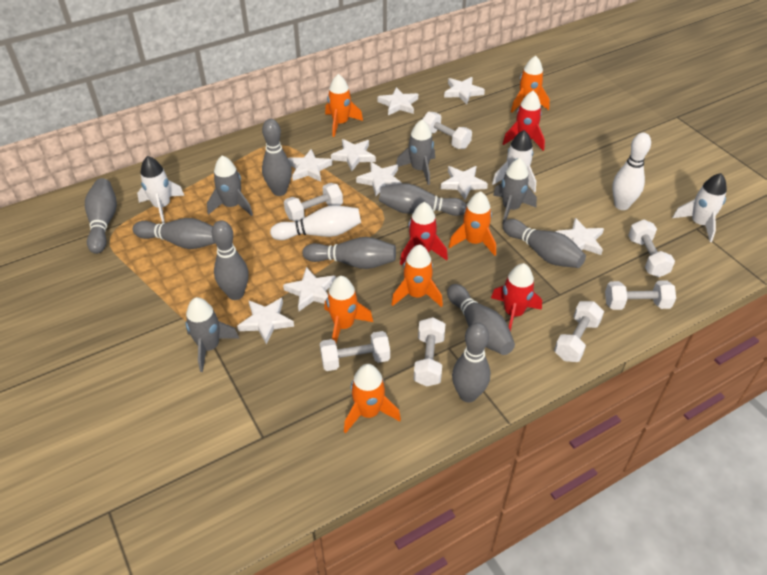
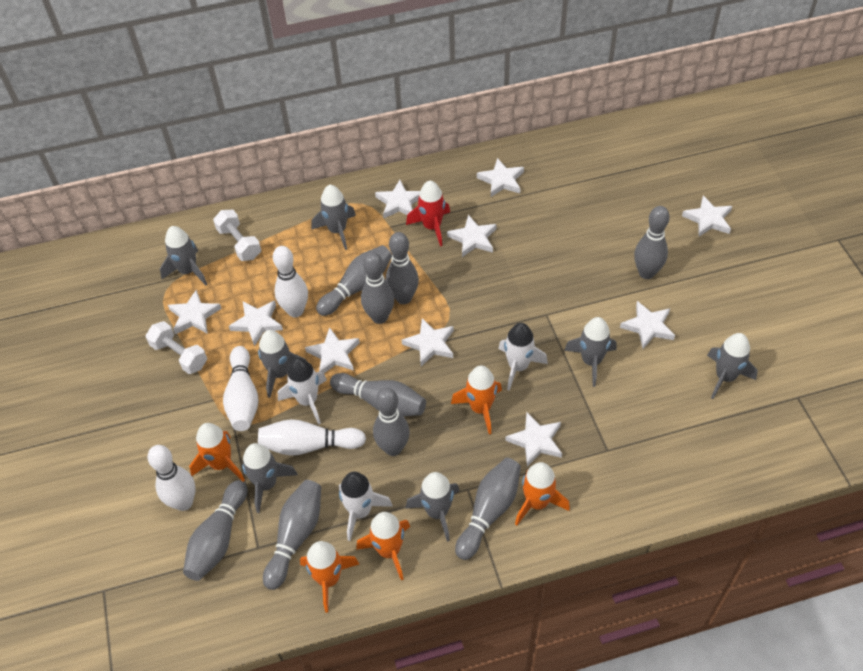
grey rocket: [185,297,240,372] [207,155,253,216] [396,120,435,185] [493,158,537,225] = 4 -> [160,226,207,285] [242,443,298,513] [258,330,306,398] [311,185,356,250] [405,472,460,542] [564,317,617,387] [707,333,758,399] = 7
orange rocket: [324,276,373,343] [325,74,363,137] [344,364,401,433] [391,244,443,307] [449,191,496,256] [511,56,550,113] = 6 -> [189,423,245,482] [300,541,359,613] [356,512,410,580] [451,365,502,434] [515,462,570,526] = 5
red rocket: [400,202,448,265] [491,263,542,331] [503,91,545,151] = 3 -> [406,181,450,246] = 1
white bowling pin: [270,205,361,240] [612,133,651,210] = 2 -> [147,445,196,511] [223,346,259,431] [258,419,366,456] [273,246,308,317] = 4
white dumbbell: [284,183,343,222] [320,331,390,371] [414,317,445,387] [422,112,472,149] [554,301,604,362] [605,280,676,310] [628,219,675,277] = 7 -> [146,321,207,374] [213,210,261,261] = 2
white star: [237,298,294,345] [283,267,336,311] [288,149,332,182] [331,139,376,171] [356,162,402,196] [378,87,418,115] [441,166,488,200] [444,77,485,104] [555,218,604,255] = 9 -> [168,290,222,334] [229,301,283,346] [305,327,360,373] [375,180,420,218] [402,318,454,366] [447,215,496,257] [477,158,524,197] [505,412,562,467] [620,301,675,349] [682,196,732,237] = 10

